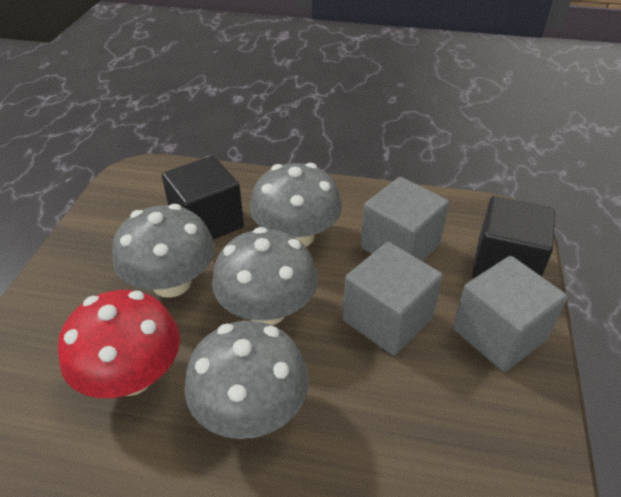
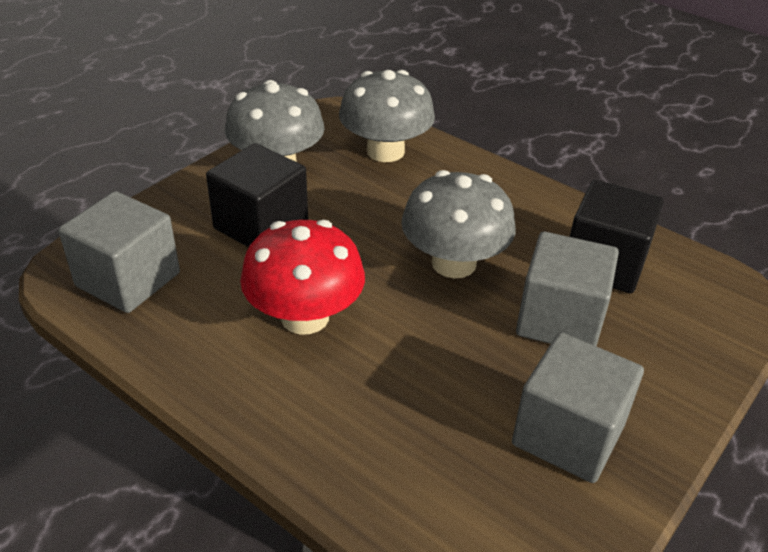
grey mushroom: [112,204,215,298] [184,321,309,439] [212,227,317,325] [250,163,342,246] = 4 -> [225,80,325,162] [339,70,435,162] [401,170,515,278] = 3

